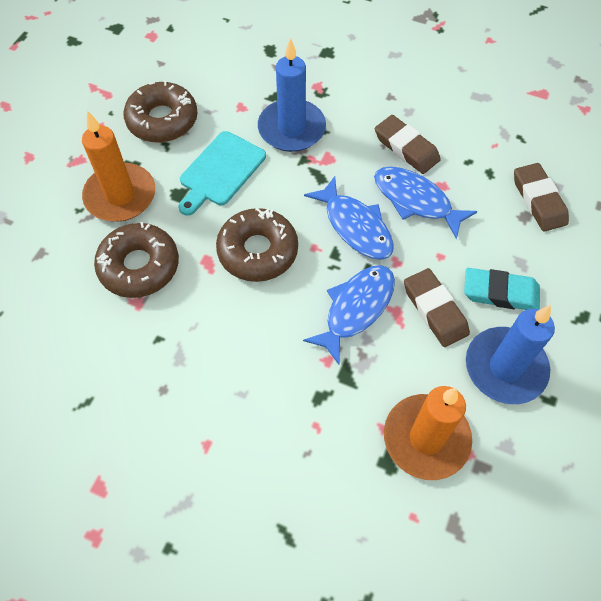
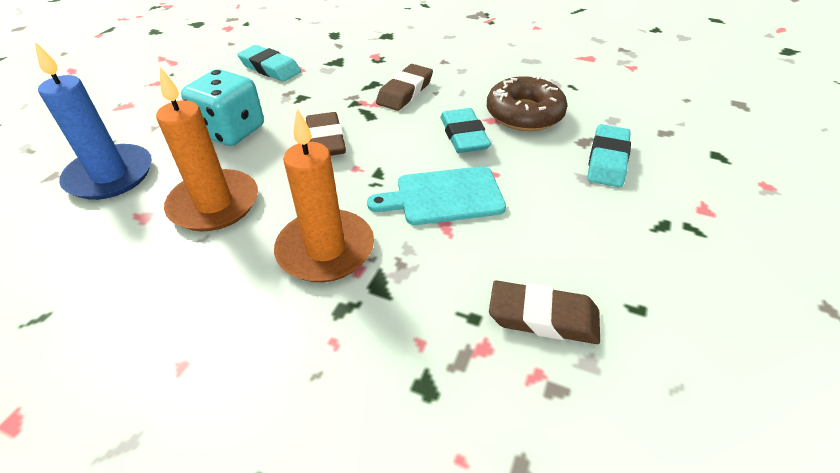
blue candle: [258,38,326,152] [466,305,555,404] = 2 -> [35,42,152,200] = 1
blue fish: [303,265,395,365] [304,176,394,260] [374,167,478,239] = 3 -> none = 0
brown donut: [94,222,179,298] [123,81,197,143] [216,208,298,282] = 3 -> [487,75,567,131] = 1
turquoise dice: none = 0 -> [181,69,264,146] = 1
turquoise eraser: [464,268,540,310] = 1 -> [237,45,301,81] [441,108,491,153] [587,124,631,188] = 3

